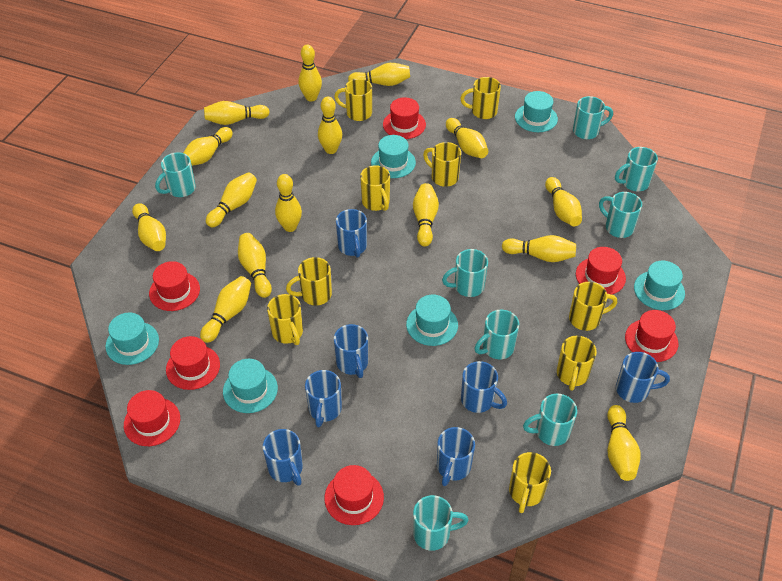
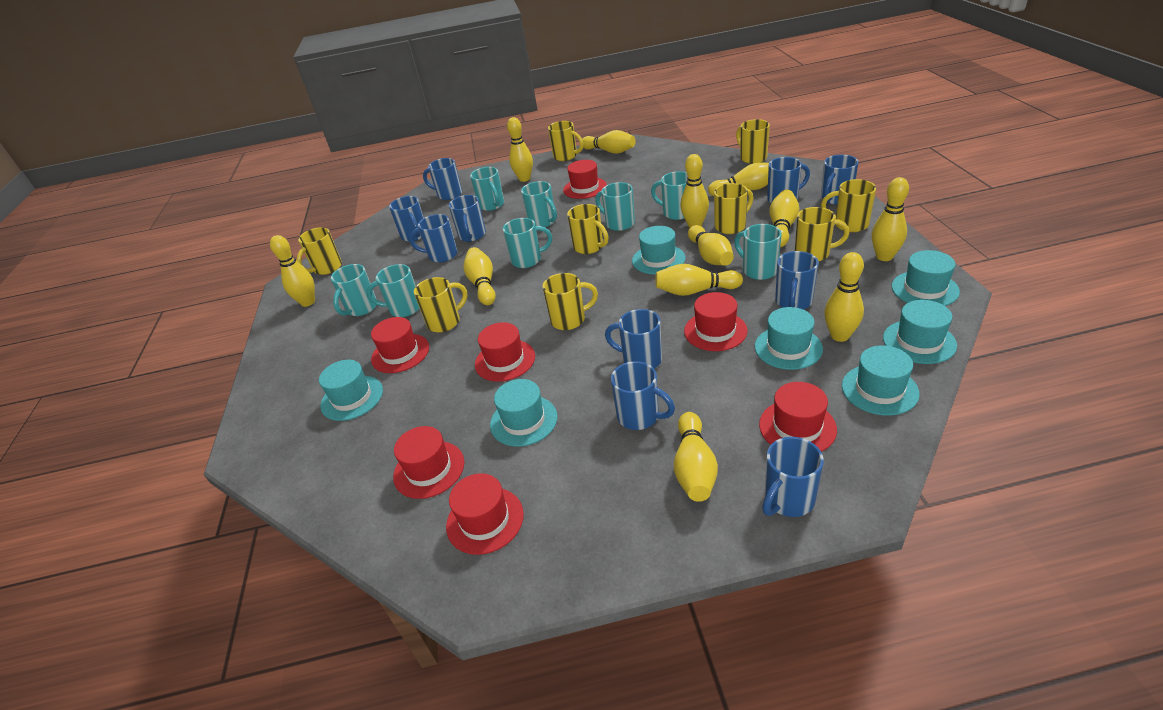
blue mug: [263,429,303,486] [305,370,342,427] [334,324,368,378] [336,209,367,258] [437,427,475,486] [461,361,507,413] [616,352,670,403] = 7 -> [389,196,424,242] [409,214,457,263] [423,158,462,200] [449,195,486,242] [605,309,662,369] [611,361,675,430] [762,437,824,517] [767,157,810,203] [775,251,819,309] [821,155,859,205] = 10
turquoise hat: [105,312,159,365] [223,359,278,413] [371,135,416,178] [406,294,458,346] [515,91,558,132] [634,261,685,310] = 6 -> [319,360,383,421] [490,379,558,447] [632,226,686,275] [755,307,823,370] [842,345,920,416] [883,300,957,364] [892,250,960,306] = 7
yellow bowling pin: [132,203,166,251] [184,127,233,166] [200,276,251,343] [204,101,270,125] [206,172,257,227] [238,233,272,298] [275,174,302,232] [299,45,322,101] [318,97,342,154] [348,63,410,86] [413,183,439,247] [446,118,488,158] [502,235,576,262] [545,177,582,226] [607,405,641,481] = 15 -> [270,235,315,307] [464,247,496,305] [507,117,533,182] [582,130,636,154] [655,264,743,296] [674,412,718,502] [680,154,709,228] [688,225,734,266] [708,162,769,196] [770,190,799,247] [824,252,864,342] [872,177,909,261] = 12

